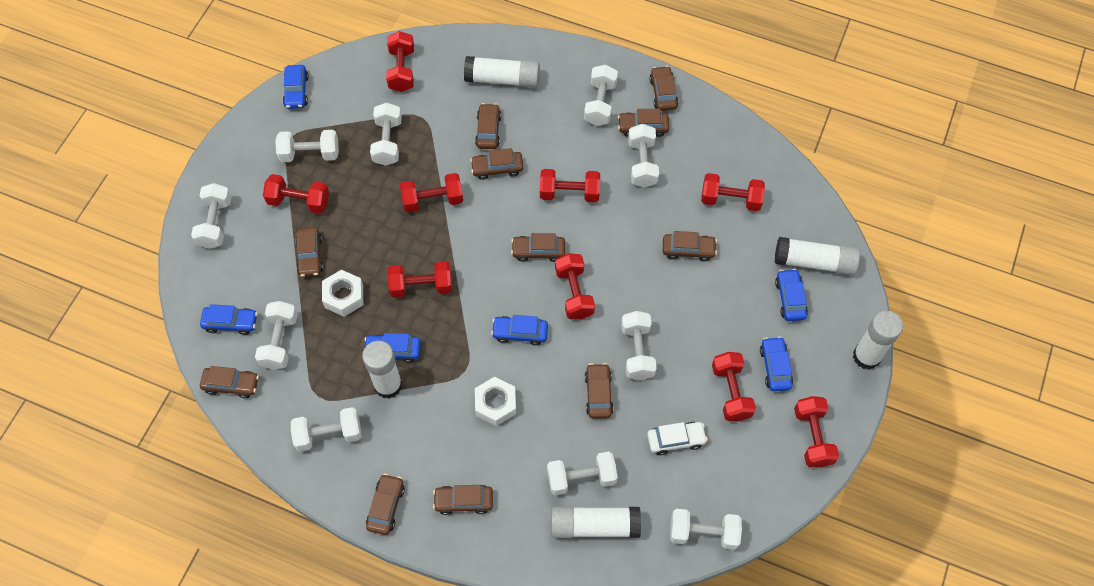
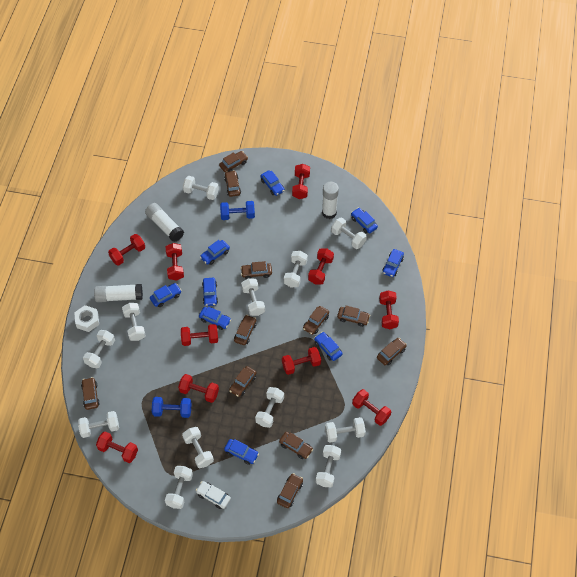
blue car: [200,304,257,335] [283,65,309,109] [365,333,421,363] [491,315,548,346] [760,336,793,391] [775,269,808,321] = 6 -> [150,283,182,307] [199,306,231,330] [200,240,230,265] [202,278,218,306] [224,439,259,465] [261,170,285,196] [314,332,343,361] [351,208,378,233] [382,249,404,277] = 9
blue dumbbell: none = 0 -> [152,397,191,418] [220,201,255,220] = 2
red dumbbell: [263,174,329,214] [386,31,414,92] [387,261,452,298] [400,173,463,213] [540,169,600,202] [555,253,595,320] [701,173,765,211] [712,352,756,422] [794,396,839,468] = 9 -> [96,432,138,463] [108,234,145,266] [166,243,184,281] [178,374,219,403] [181,324,218,346] [282,347,321,375] [292,164,310,199] [308,248,334,284] [352,389,391,426] [379,290,399,329] = 10
white dumbbell: [191,183,232,249] [255,301,298,370] [275,130,339,162] [291,407,361,452] [370,103,402,166] [547,452,618,495] [584,65,618,126] [621,311,657,380] [628,124,659,188] [670,509,742,550] = 10 -> [78,411,119,438] [83,330,115,368] [122,303,146,341] [165,466,193,509] [182,427,214,468] [183,176,219,200] [241,278,265,316] [255,387,284,428] [284,251,308,287] [316,445,341,487] [325,417,366,442] [331,218,367,249] = 12
white glue stick: [362,341,402,399] [464,56,540,88] [551,506,641,538] [775,237,860,275] [853,311,903,370] = 5 -> [94,284,143,302] [145,203,184,242] [322,182,339,219] = 3
white nut: [322,270,363,317] [475,377,516,426] = 2 -> [74,305,99,332] = 1

